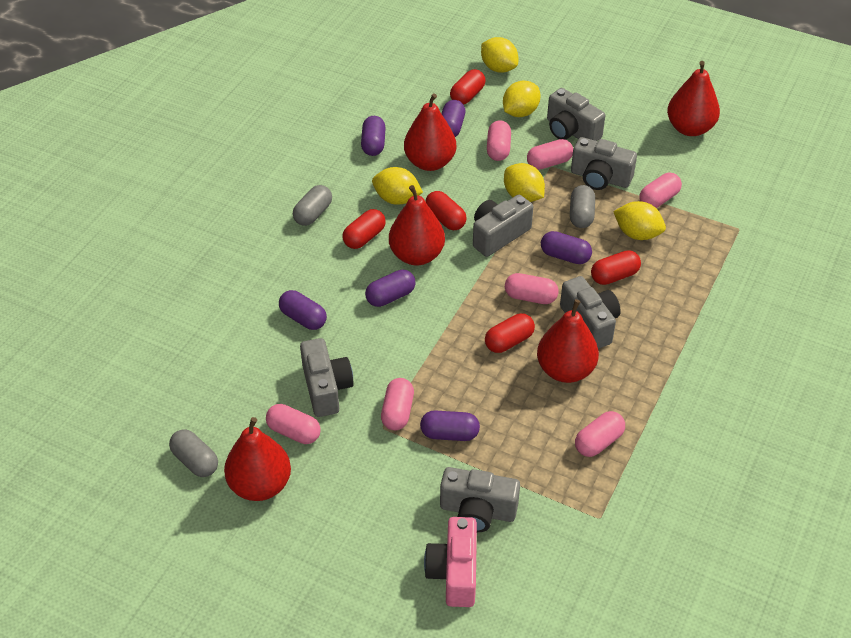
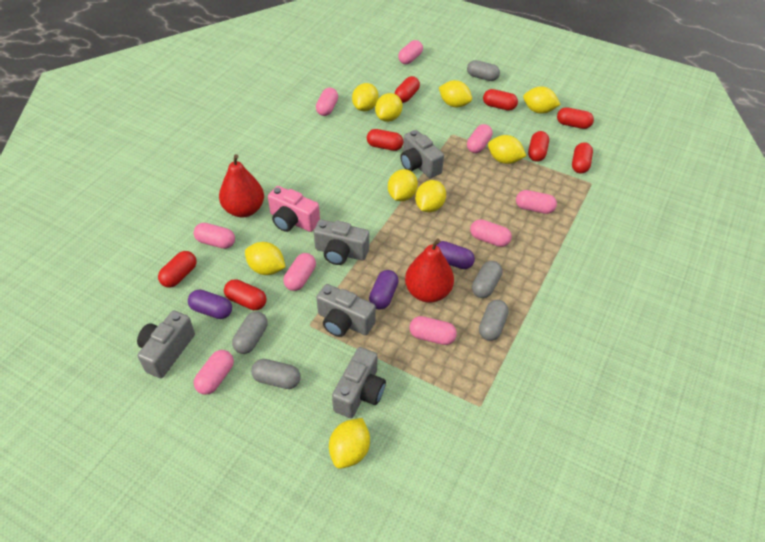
grey camera: [300,338,354,417] [440,467,520,532] [473,195,533,257] [547,88,605,141] [560,276,621,349] [571,137,637,190] = 6 -> [137,311,195,378] [314,219,369,265] [316,284,376,337] [332,347,386,418] [400,130,444,178] = 5
grey capsule: [169,429,218,477] [293,185,332,226] [570,185,595,228] = 3 -> [232,311,268,354] [251,359,301,389] [467,60,500,81] [472,261,502,298] [479,300,509,341] = 5
pink capsule: [266,404,321,444] [381,378,414,430] [487,120,511,161] [505,273,559,304] [527,139,573,170] [575,411,625,457] [639,173,682,208] = 7 -> [194,223,235,249] [194,350,234,395] [284,253,316,291] [316,88,338,116] [398,40,423,64] [409,316,457,345] [467,124,493,153] [470,219,512,247] [516,190,557,214] = 9
purple capsule: [279,290,327,330] [361,116,386,156] [365,270,416,307] [420,410,480,441] [441,100,466,137] [541,231,592,264] = 6 -> [188,289,232,319] [369,270,399,309] [437,241,475,269] = 3
red capsule: [343,209,386,249] [425,191,467,230] [450,69,486,105] [485,313,535,353] [591,250,641,285] = 5 -> [158,251,197,288] [224,279,267,310] [367,129,403,151] [395,76,420,103] [483,89,518,111] [528,131,549,162] [557,107,594,129] [572,142,593,174] = 8
red pear: [224,417,291,501] [389,185,445,266] [404,93,456,171] [537,299,599,383] [667,61,720,136] = 5 -> [219,154,264,218] [405,239,454,303] = 2
yellow lemon: [372,167,423,205] [481,37,518,73] [503,81,541,117] [504,163,545,202] [613,201,666,240] = 5 -> [245,242,286,275] [329,418,370,469] [352,83,379,111] [375,93,402,122] [388,169,418,201] [415,180,446,212] [439,80,472,107] [488,135,526,164] [523,87,561,114] = 9

